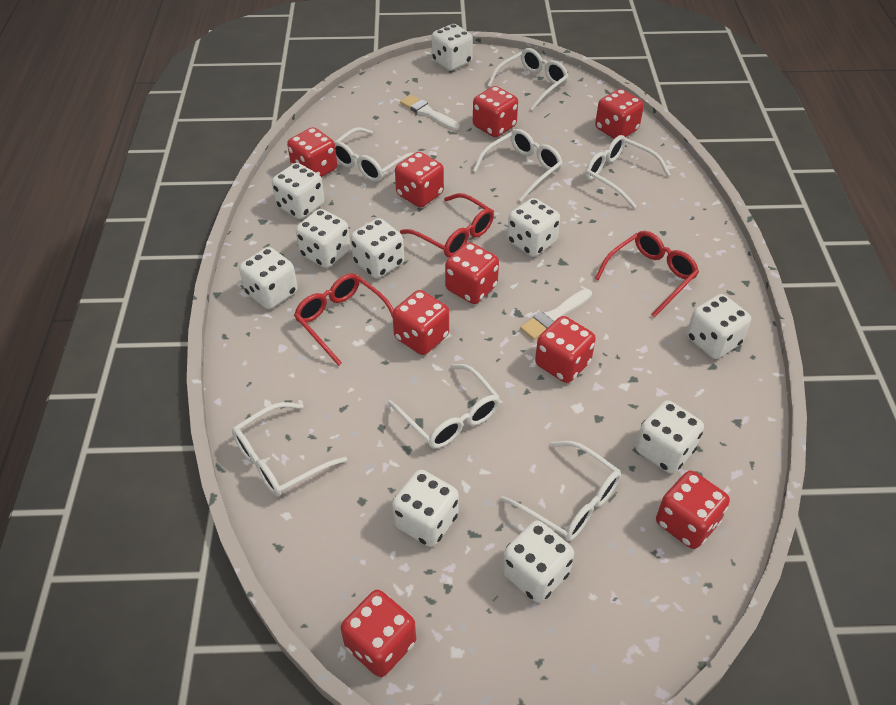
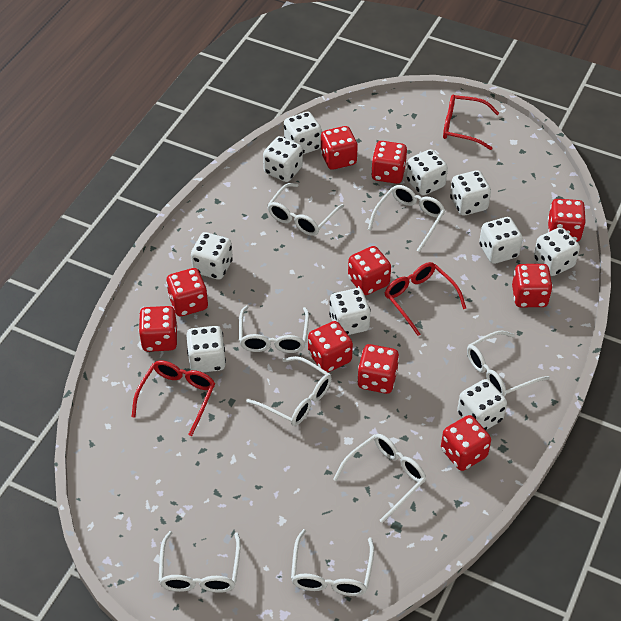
red dice: [287,127,337,177] [341,590,416,677] [392,290,449,355] [395,152,444,207] [445,242,499,304] [473,86,518,137] [535,316,596,383] [595,89,644,139] [656,471,730,549] = 9 -> [139,306,178,352] [166,268,208,316] [308,321,353,372] [320,126,358,170] [348,246,391,295] [357,344,399,394] [371,141,407,184] [441,415,491,471] [512,264,553,307] [548,199,586,242] = 10
white brush: [400,95,460,130] [520,289,592,340] = 2 -> none = 0
white glasses: [232,402,347,497] [334,127,414,182] [388,364,500,449] [473,129,563,201] [487,48,569,110] [500,441,621,541] [585,135,671,208] = 7 -> [159,531,241,593] [239,306,309,353] [246,356,332,426] [267,183,344,236] [291,529,374,596] [333,434,426,523] [368,185,446,252] [467,331,550,397] = 8

